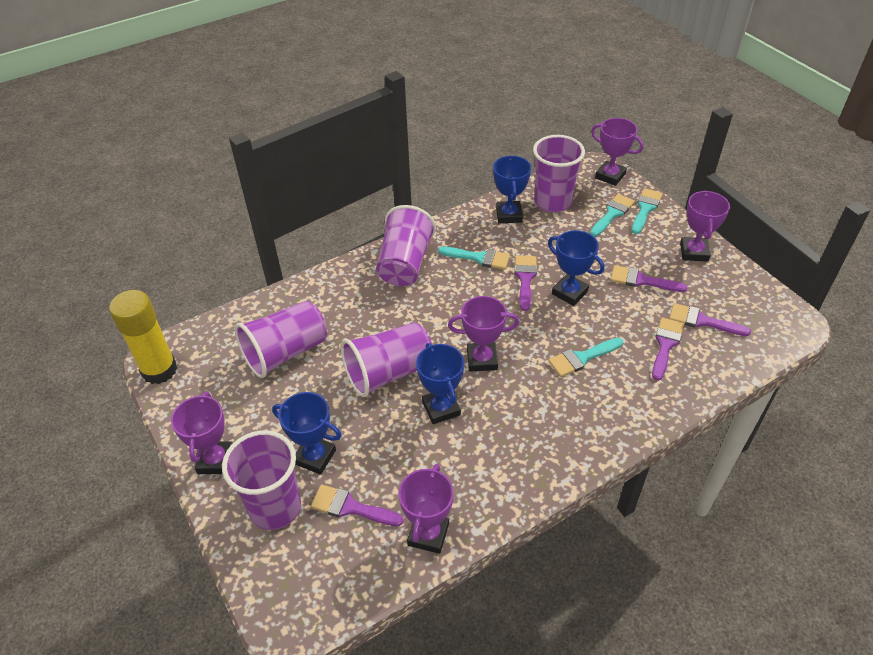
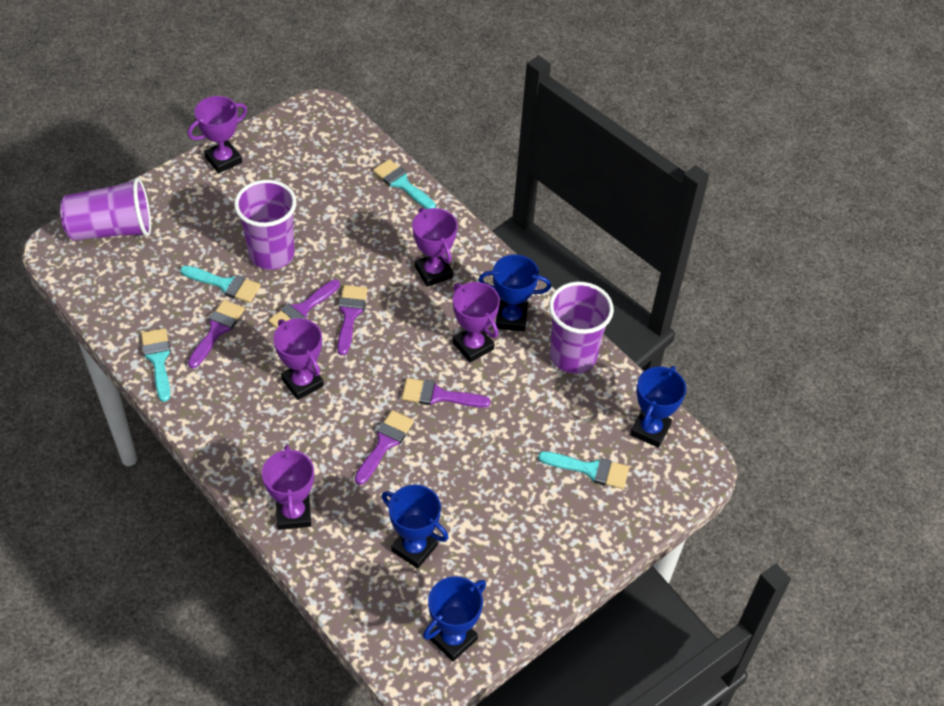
purple cup: [222,430,301,530] [235,301,327,378] [341,322,432,397] [376,205,436,286] [533,135,585,213] = 5 -> [60,177,151,241] [234,180,297,270] [549,282,614,374] = 3
yellow glue stick: [109,290,177,384] = 1 -> none = 0

